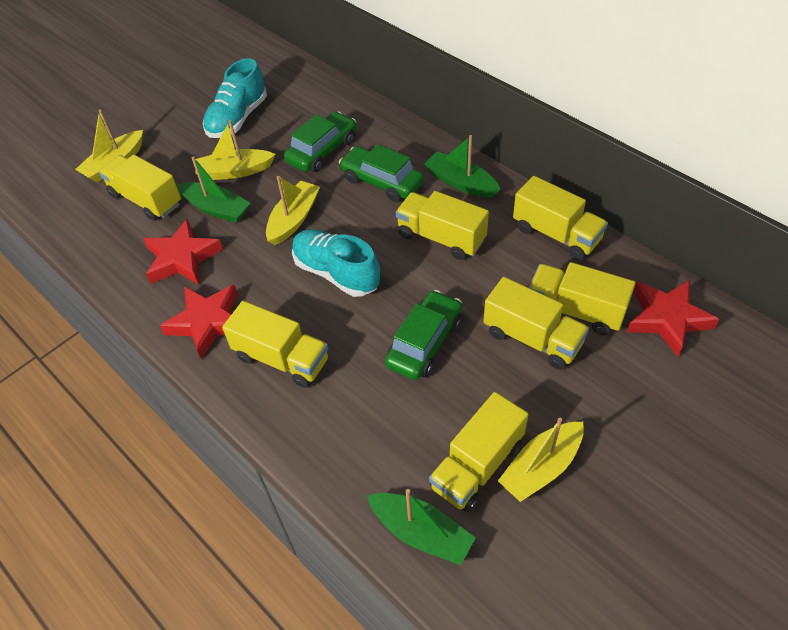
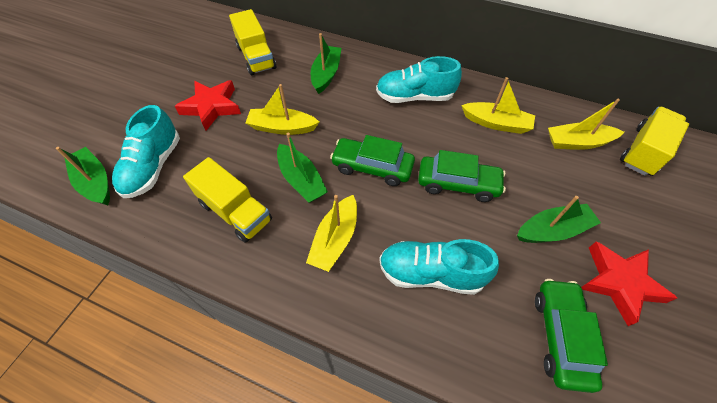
green boat: [177,156,251,223] [367,489,476,565] [424,135,501,197] = 3 -> [56,147,110,205] [277,133,328,203] [311,33,341,94] [517,196,601,243] = 4
red star: [144,219,223,285] [160,285,238,359] [627,280,720,357] = 3 -> [175,80,241,131] [581,241,677,326] = 2
turquoise shoe: [203,58,267,138] [292,229,380,297] = 2 -> [112,105,180,198] [376,56,462,103] [379,239,499,295] = 3
yellow truck: [99,155,181,221] [222,301,328,388] [396,191,489,260] [429,392,529,513] [483,277,589,370] [513,176,608,260] [529,262,636,335] = 7 -> [183,157,272,243] [229,9,276,75] [620,107,689,176] = 3

